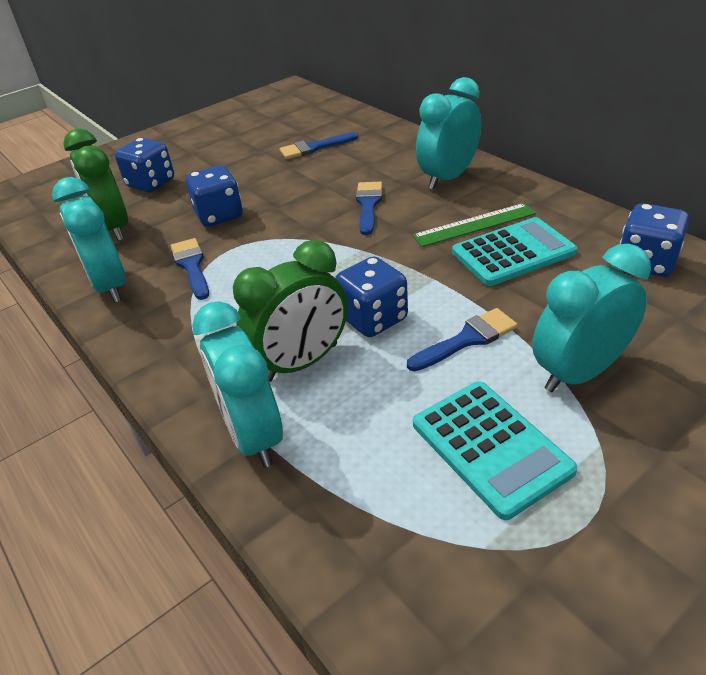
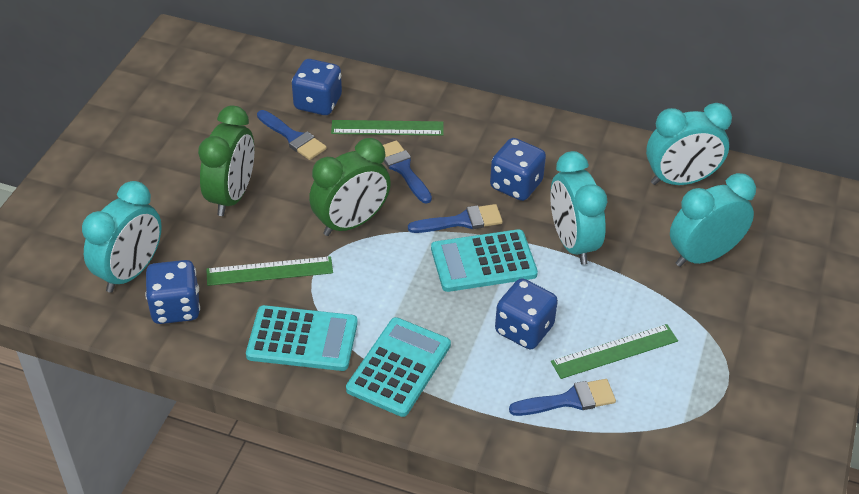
green ruler: [412,203,536,247] = 1 -> [206,256,333,286] [331,120,444,136] [551,324,678,379] = 3
turquoise calculator: [413,381,577,520] [452,217,577,286] = 2 -> [246,305,358,371] [346,317,451,417] [431,229,538,292] = 3

